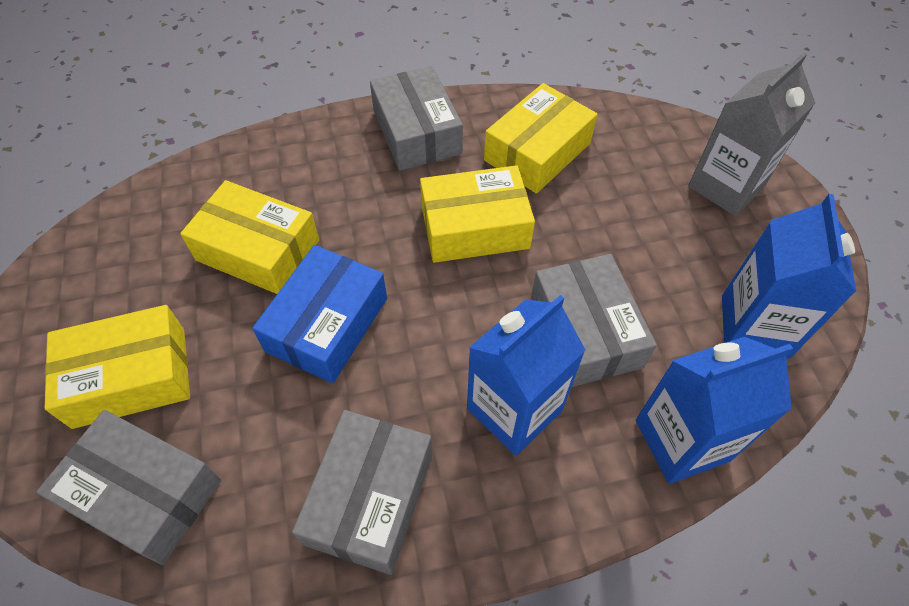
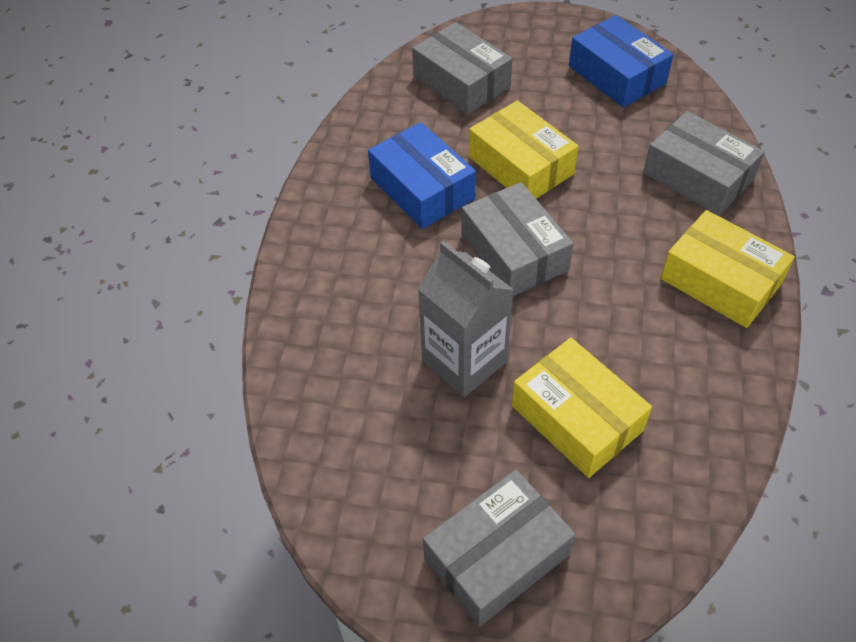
blue box: [252,245,387,383] = 1 -> [368,122,476,229] [569,15,673,107] = 2
blue carton: [467,295,586,456] [636,337,793,484] [722,194,856,358] = 3 -> none = 0
yellow box: [45,305,190,429] [180,180,319,294] [420,165,535,263] [484,83,598,194] = 4 -> [469,100,578,199] [512,338,652,478] [661,210,795,328] = 3

